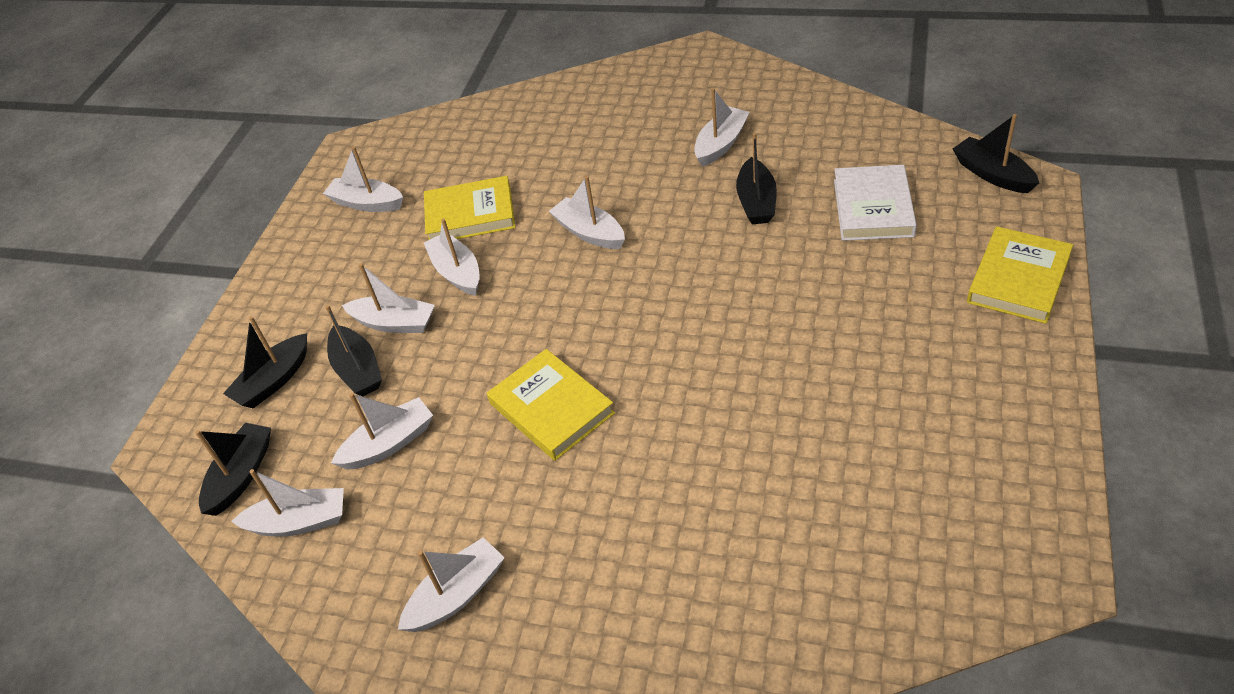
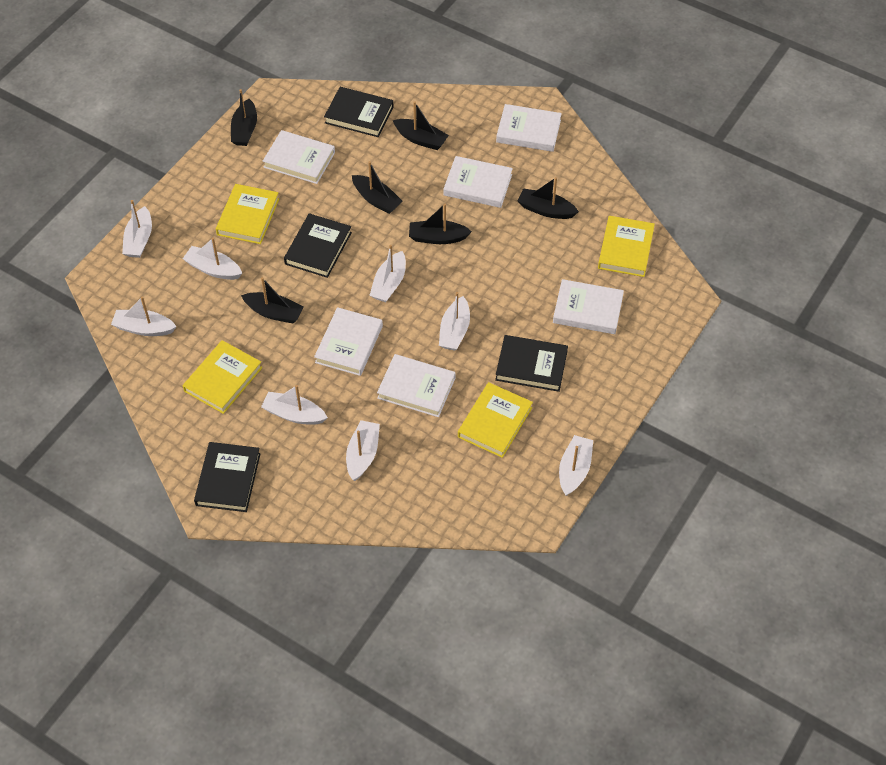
black boat: [195,423,271,516] [223,316,307,408] [325,305,382,397] [736,133,777,224] [953,114,1039,193] = 5 -> [231,89,257,146] [241,277,304,323] [352,161,403,214] [393,101,449,150] [409,204,472,244] [518,177,579,219] = 6
black book: none = 0 -> [194,442,261,512] [284,213,352,278] [324,87,393,137] [495,335,568,392] = 4
white book: [834,165,917,241] = 1 -> [263,130,335,184] [314,307,383,376] [377,354,455,417] [444,156,513,208] [496,104,562,152] [553,279,624,334] = 6
yellow book: [424,176,515,240] [487,349,615,461] [967,226,1073,324] = 3 -> [183,340,262,414] [216,184,279,244] [458,382,533,458] [598,216,655,277] = 4

